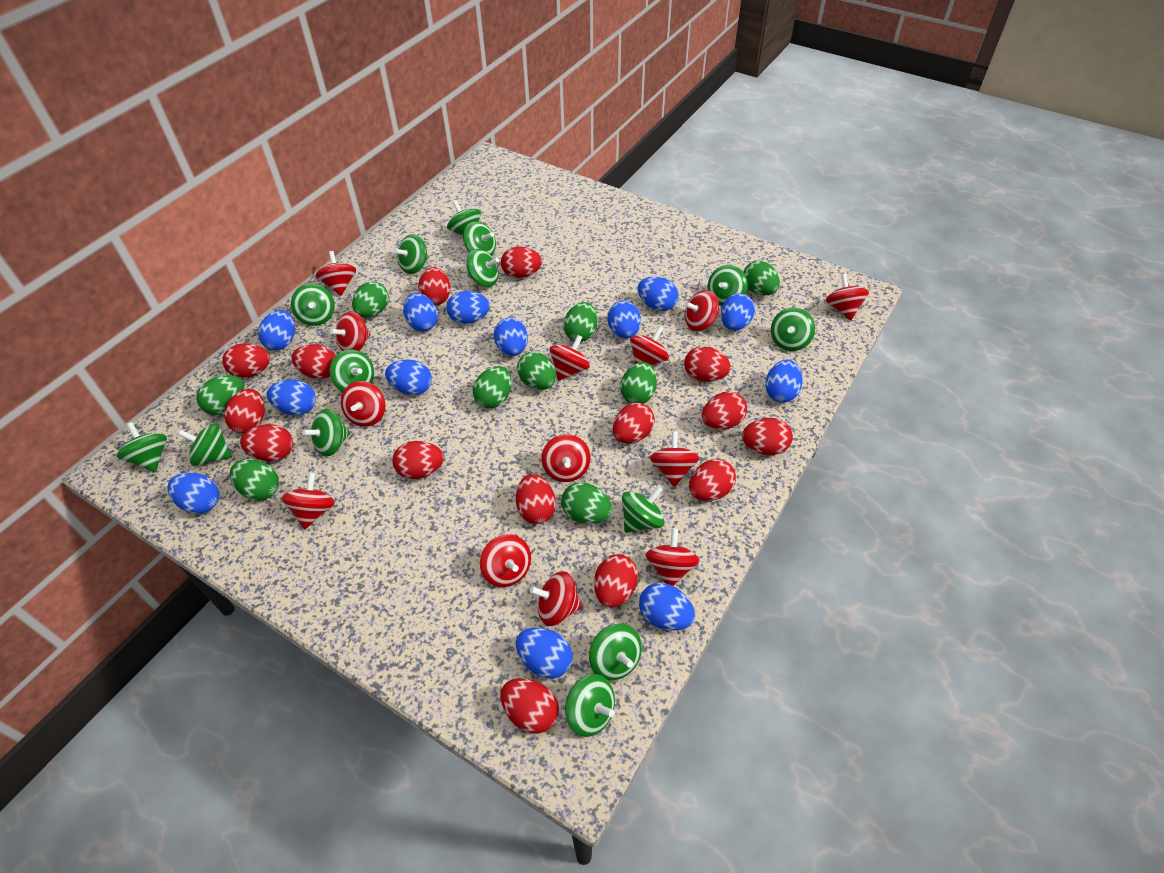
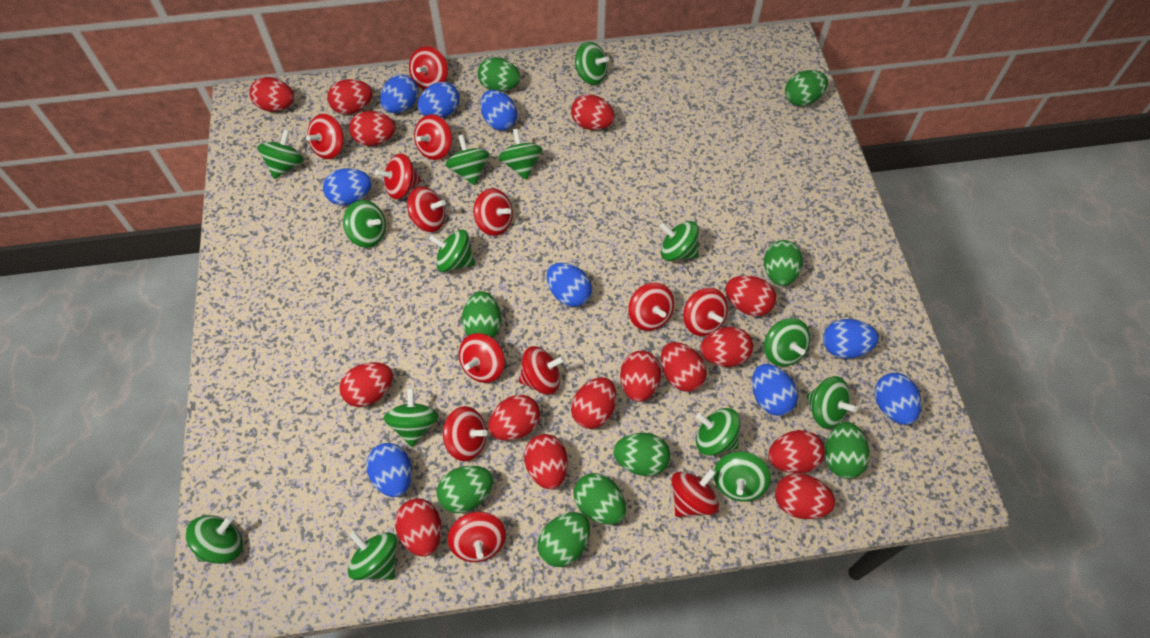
blue egg: [168,472,219,514] [258,310,295,350] [267,379,316,416] [385,360,432,395] [403,293,438,331] [446,291,490,324] [494,318,528,356] [516,628,573,679] [607,301,641,339] [638,277,678,311] [639,583,695,631] [721,293,755,330] [765,360,802,403] = 13 -> [323,168,372,205] [366,443,412,497] [380,75,418,113] [418,82,460,118] [480,90,517,130] [547,263,592,307] [752,364,798,416] [823,319,878,359] [875,373,921,425] = 9

